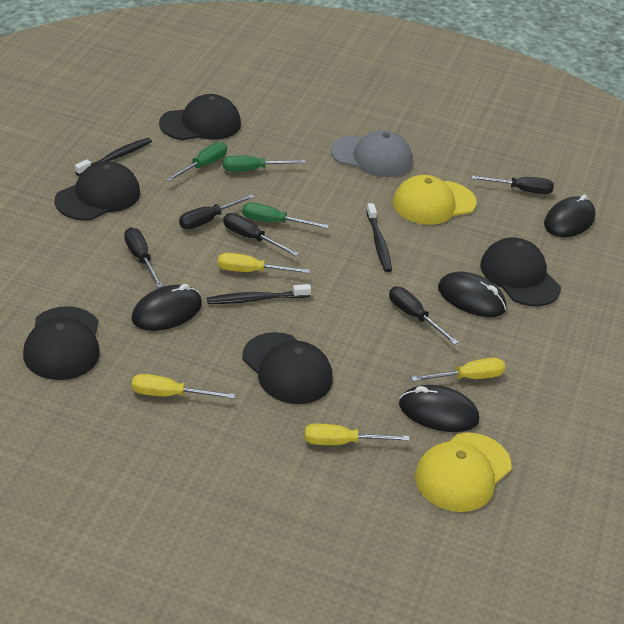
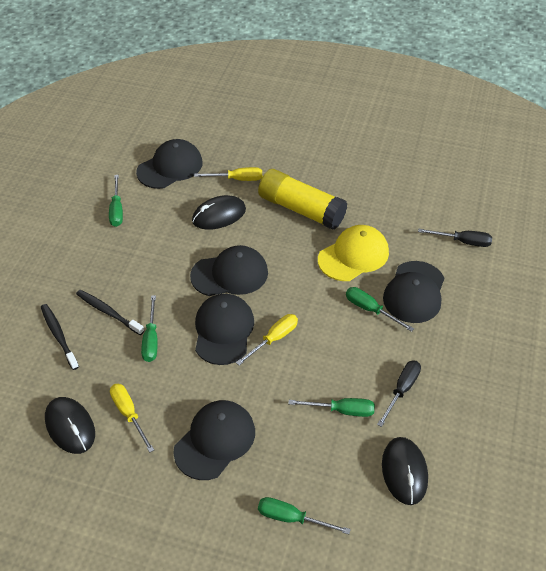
black mouse: [132,284,202,331] [399,385,479,432] [438,272,507,317] [544,194,596,237] = 4 -> [45,397,95,454] [192,195,246,230] [382,437,428,505] = 3
black screwdriver: [124,227,163,288] [179,194,254,229] [223,213,299,256] [389,287,459,345] [472,176,554,194] = 5 -> [377,360,421,427] [418,229,492,247] = 2
black toothbrush: [75,138,152,176] [207,284,311,304] [366,203,392,272] = 3 -> [41,304,79,370] [76,290,144,335] = 2
green screwdriver: [166,142,227,182] [223,156,305,172] [242,202,328,228] = 3 -> [109,175,123,227] [141,295,158,362] [258,497,351,534] [288,398,375,417] [346,287,414,332] = 5
grey cap: [330,130,413,177] = 1 -> none = 0
yellow cap: [393,175,477,225] [415,432,512,512] = 2 -> [318,225,389,281] = 1
yellow glue stick: none = 0 -> [258,169,347,230] = 1
yellow screwdriver: [132,374,235,399] [218,253,310,273] [305,424,410,445] [411,358,506,382] = 4 -> [110,384,154,453] [194,167,262,181] [236,314,298,366] = 3

